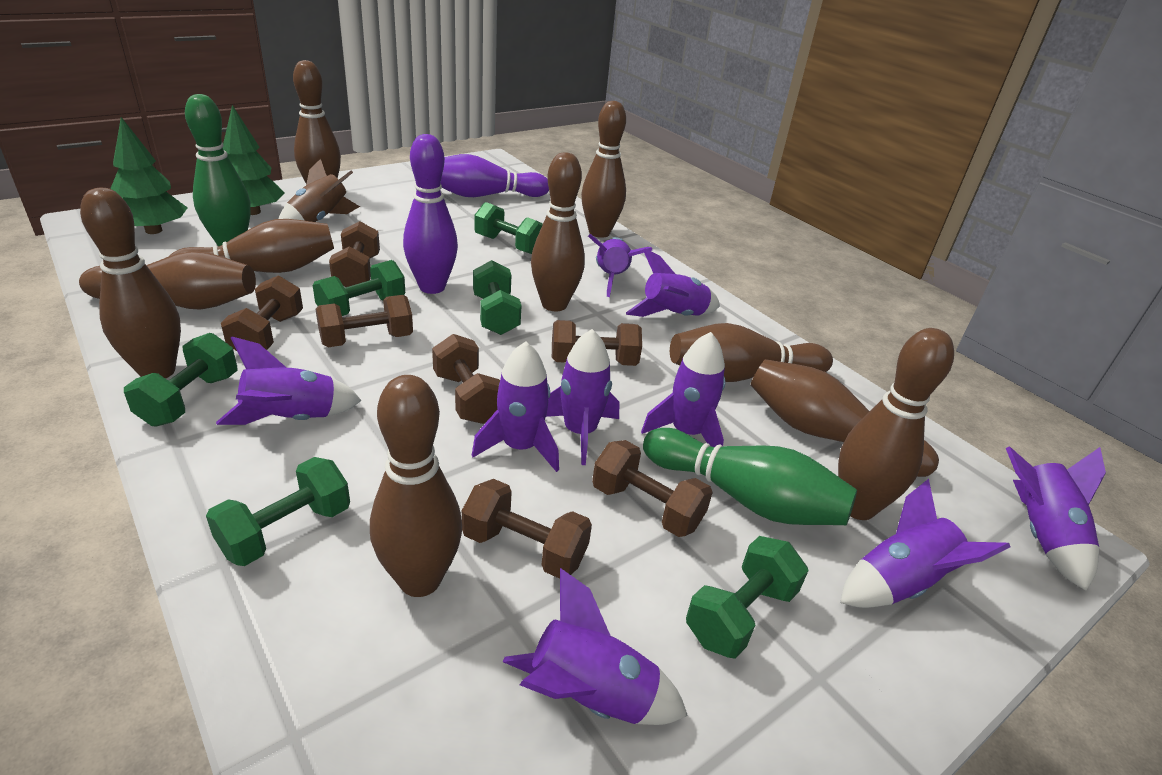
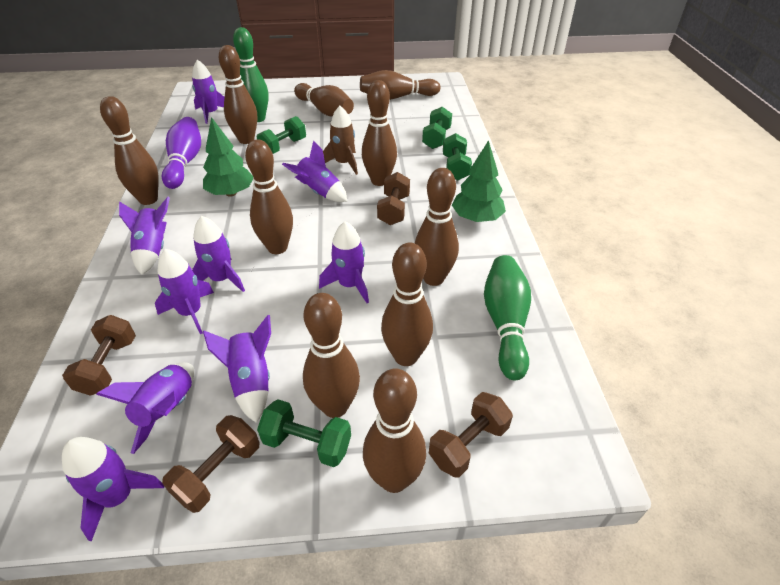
brown dumbbell: [221,275,303,351] [315,295,413,347] [329,221,380,287] [432,334,500,424] [462,479,592,579] [552,320,642,366] [592,440,713,537] = 7 -> [62,315,136,396] [162,415,260,513] [377,172,410,225] [429,392,513,478] = 4
green dumbbell: [124,333,238,427] [206,457,350,566] [313,260,405,316] [473,260,521,335] [474,202,543,254] [686,536,809,659] = 6 -> [257,116,306,154] [257,399,351,467] [422,107,452,149] [443,133,472,180] = 4
purple bowling pin: [403,134,458,294] [441,154,549,197] = 2 -> [162,117,201,189] = 1

